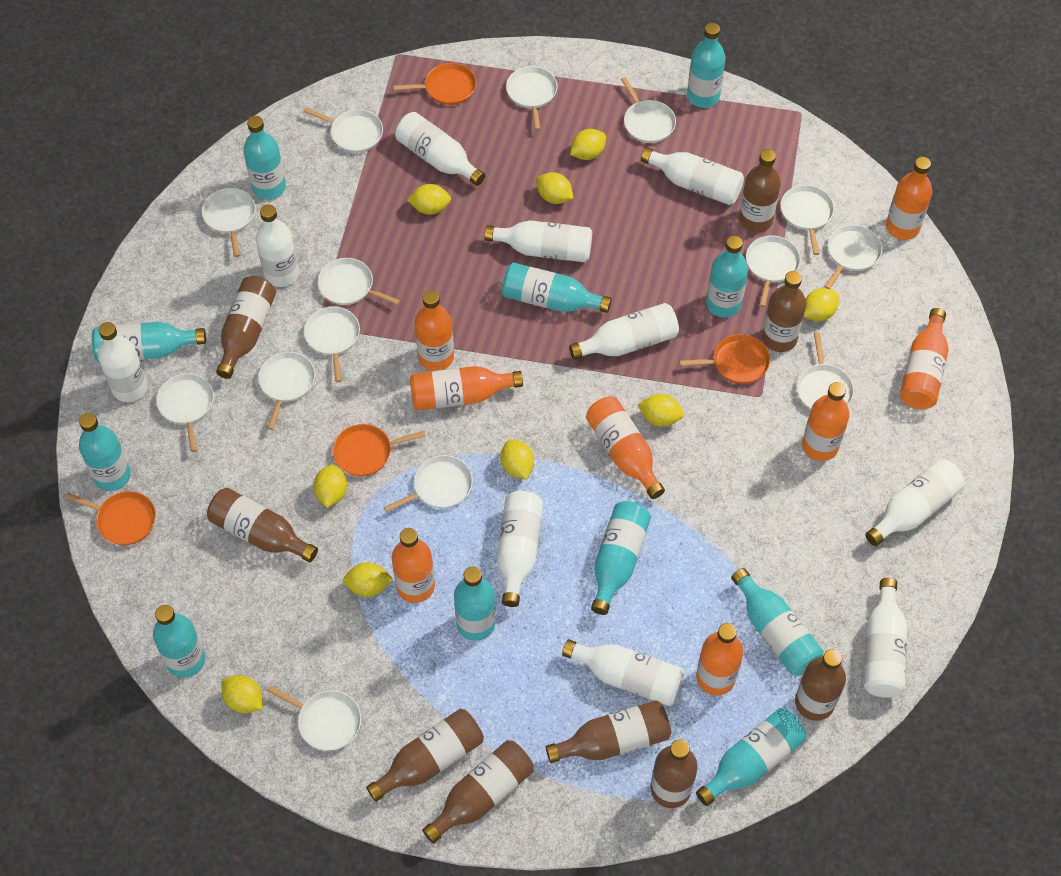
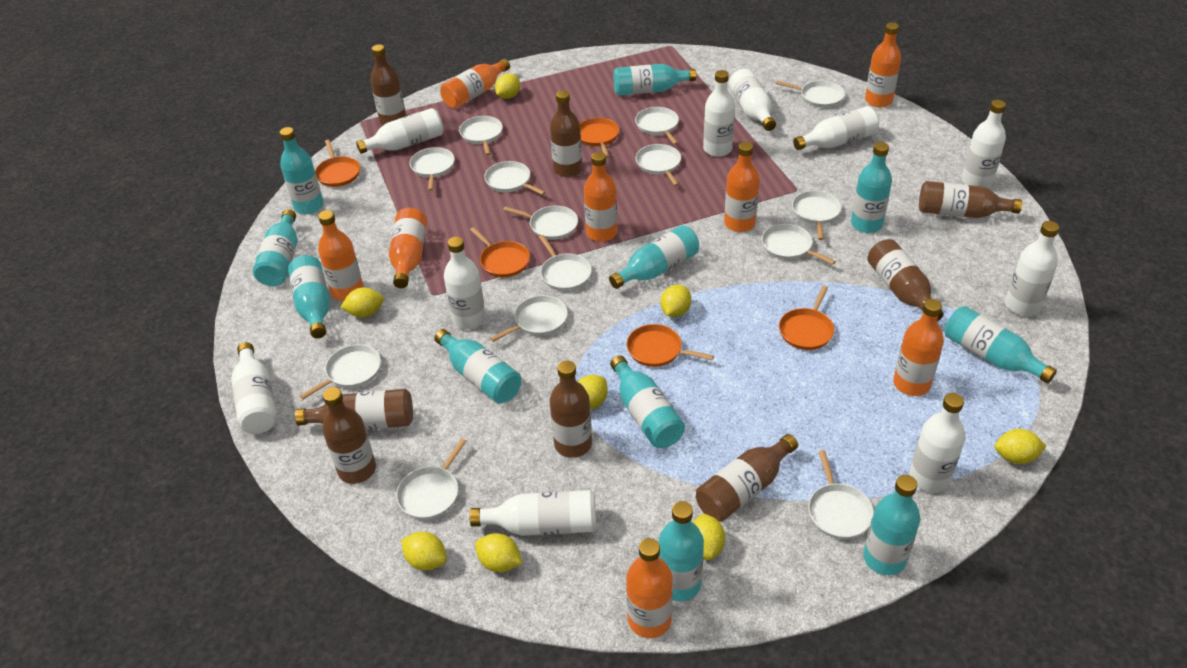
brown bottle: [207,488,318,562] [216,276,276,379] [366,709,484,802] [422,740,534,844] [546,700,671,763] [650,739,698,808] [739,149,781,232] [762,271,806,352] [795,649,846,721] = 9 -> [295,389,413,430] [322,387,376,484] [370,44,406,125] [550,90,582,177] [550,360,592,458] [696,434,798,522] [867,239,944,321] [919,181,1022,218] = 8
orange pan: [65,491,156,545] [333,424,426,476] [393,63,476,105] [679,334,770,384] = 4 -> [315,140,360,187] [470,227,530,277] [580,118,619,158] [626,324,714,367] [779,286,834,350] = 5
yellow lemon: [221,675,263,713] [313,464,347,508] [343,562,393,597] [407,184,451,215] [501,439,534,480] [536,172,574,204] [570,129,606,160] [638,394,684,427] [804,288,839,321] = 9 -> [341,287,384,317] [401,532,447,571] [475,533,522,572] [495,74,520,99] [578,375,608,410] [660,285,691,317] [693,513,725,560] [995,429,1046,464] = 8

